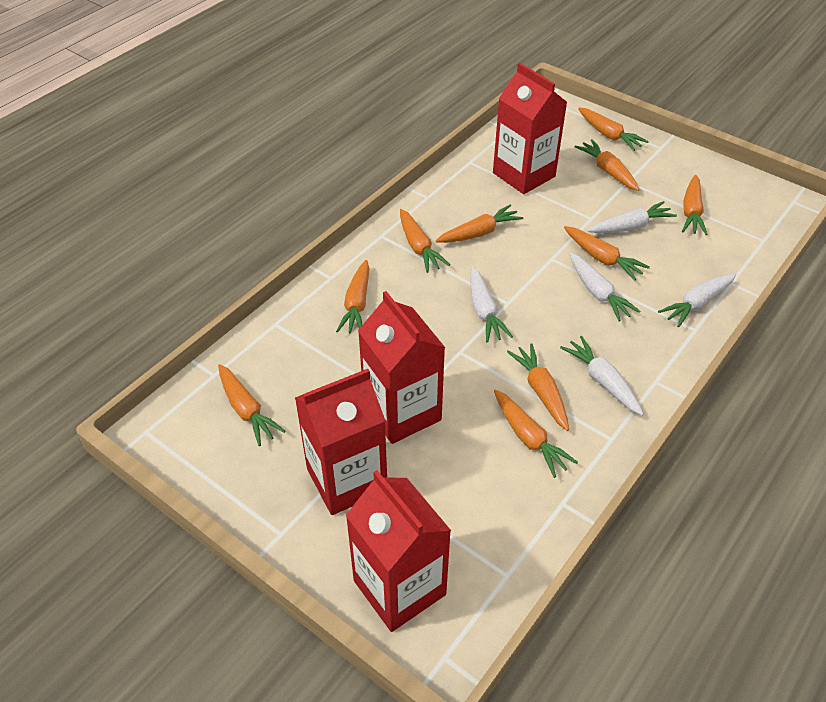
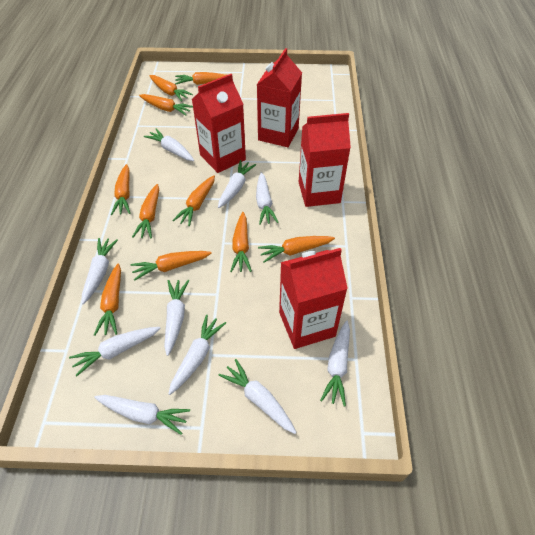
white carrot: [470,267,513,342] [560,336,644,416] [570,253,640,322] [588,201,677,233] [658,274,736,327] = 5 -> [69,327,161,377] [82,238,118,304] [94,395,190,435] [144,129,194,161] [164,280,189,356] [168,315,226,395] [218,160,256,208] [218,359,297,434] [256,172,279,225] [320,321,350,406] = 10

